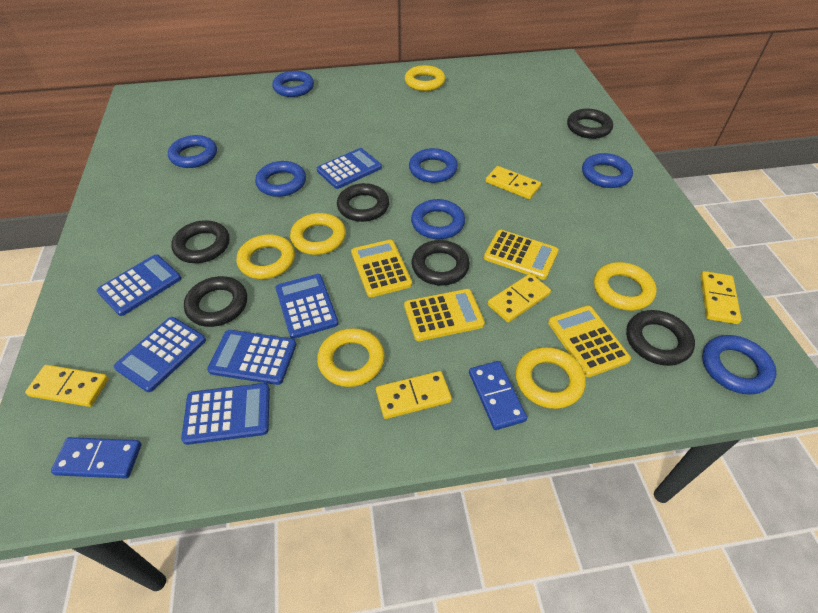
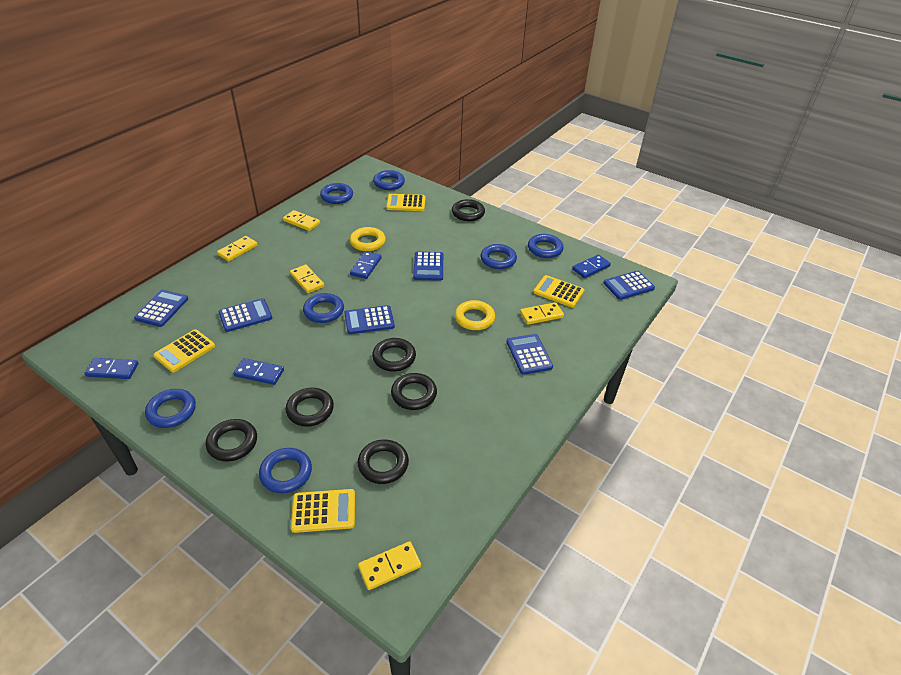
blue domino: [51,437,142,478] [469,361,527,430] = 2 -> [84,358,138,379] [233,358,284,385] [350,251,382,279] [572,254,611,278] = 4
yellow ring: [237,235,295,279] [290,213,346,255] [317,328,385,387] [405,65,445,91] [516,347,586,409] [594,262,657,311] = 6 -> [350,227,386,251] [455,300,495,330] = 2

